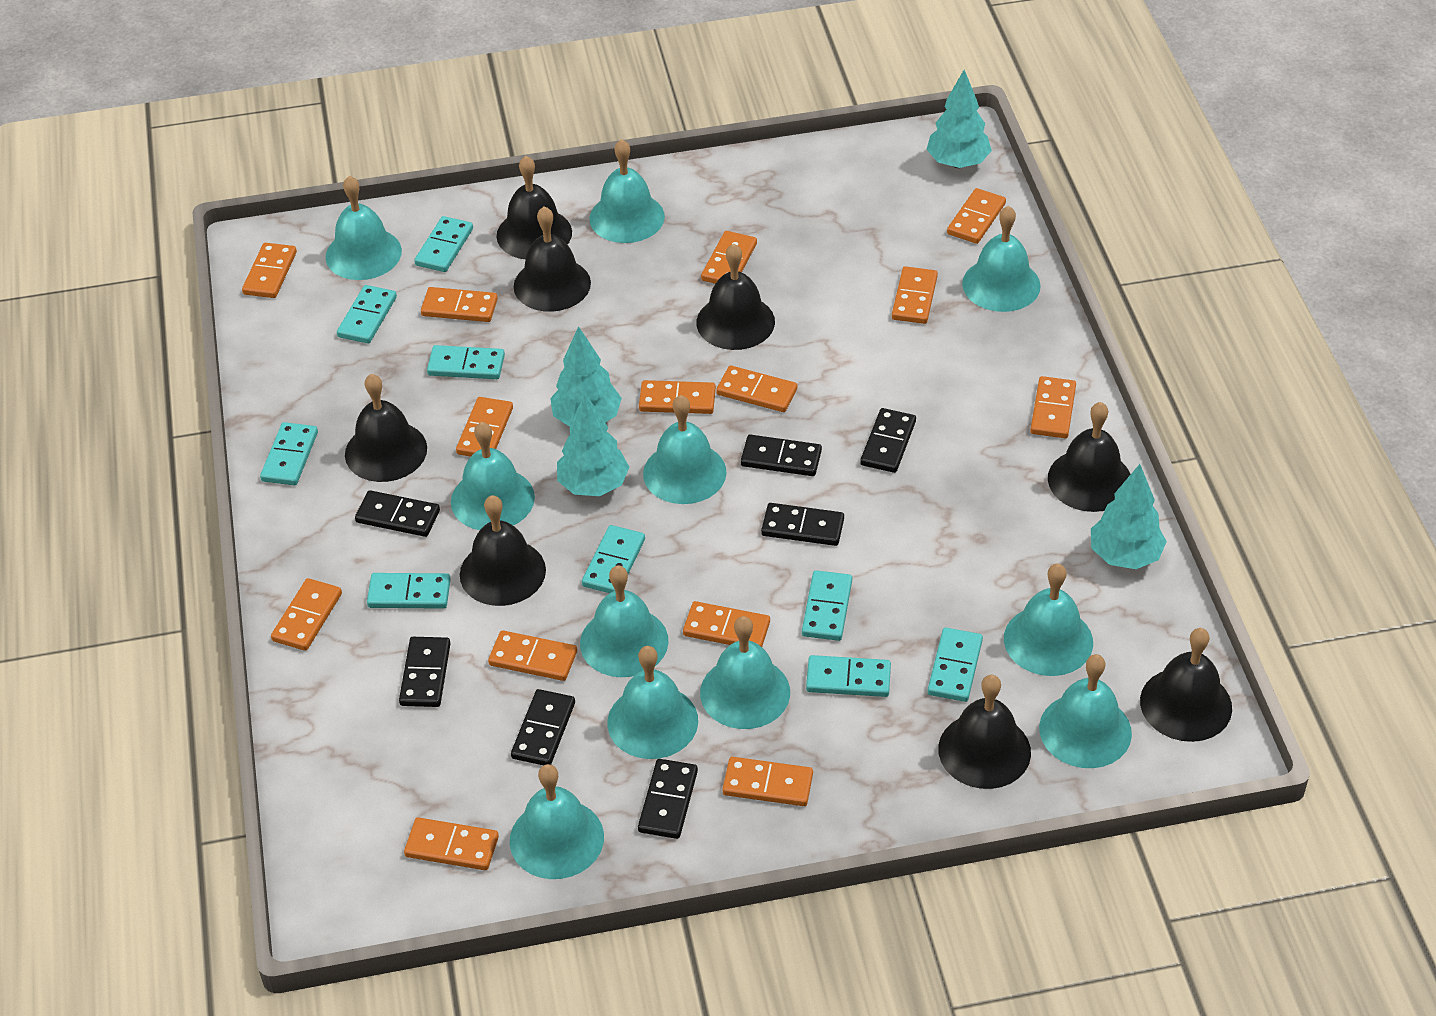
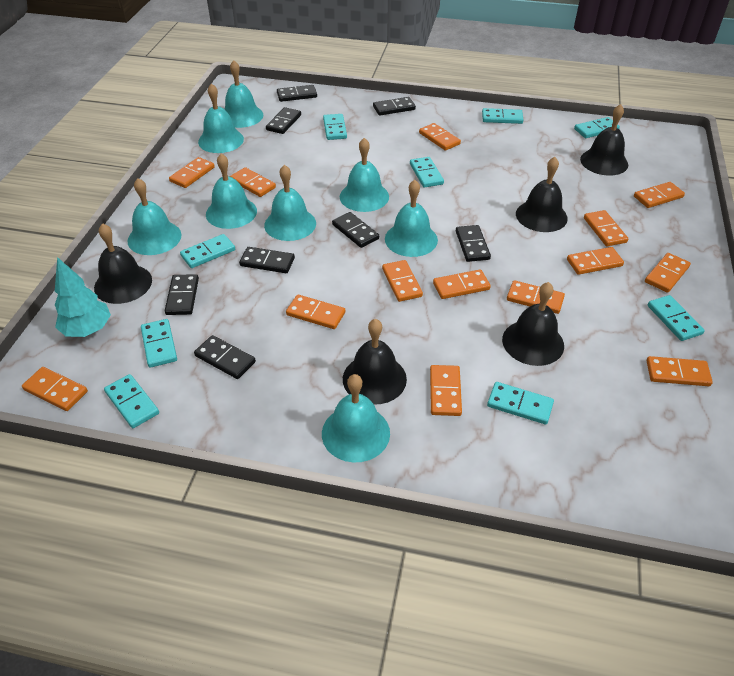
black bell: [345,374,427,482] [460,495,546,606] [497,156,572,259] [514,206,591,312] [696,244,775,350] [938,675,1031,789] [1048,402,1131,512] [1140,628,1232,742] = 8 -> [94,223,152,304] [343,319,407,404] [502,282,564,366] [516,157,568,232] [580,104,628,176] = 5
black domino: [355,490,440,537] [399,637,451,707] [511,689,575,766] [638,759,698,839] [741,435,822,476] [761,503,844,546] [860,408,916,473] = 7 -> [165,274,199,315] [194,335,256,379] [239,247,295,273] [266,107,301,134] [277,85,317,102] [332,212,379,248] [373,97,416,116] [456,225,491,262] = 8
turquoise bell: [326,176,402,280] [451,422,535,530] [510,764,604,879] [580,565,669,677] [589,139,665,243] [607,646,698,759] [643,395,727,504] [700,616,790,729] [962,206,1041,312] [1004,564,1093,676] [1039,654,1132,768] = 11 -> [127,178,182,255] [198,84,244,153] [206,153,257,229] [224,60,263,128] [264,165,316,241] [322,374,390,462] [340,138,389,212] [385,180,438,257] = 8
turquoise tree: [550,326,622,427] [557,394,629,496] [926,70,992,168] [1091,464,1167,569] = 4 -> [55,257,111,337] = 1

